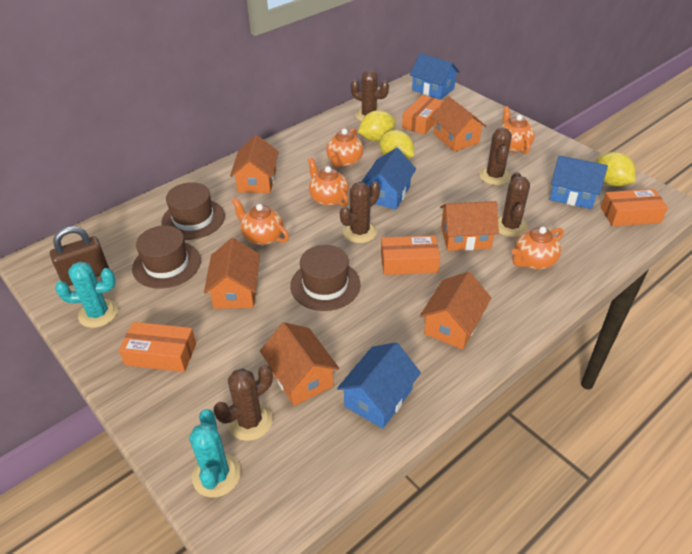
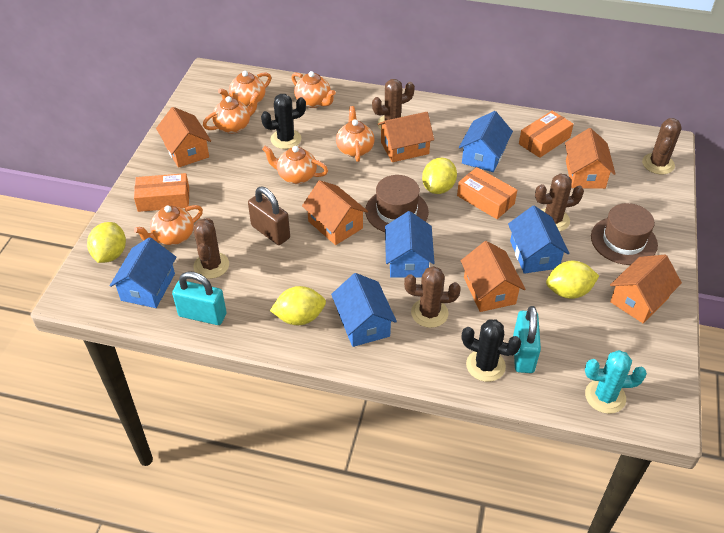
black cactus: none = 0 -> [261,94,306,149] [462,319,521,382] = 2
blue house: [337,342,421,429] [361,148,416,210] [410,53,460,100] [550,156,608,209] = 4 -> [110,237,176,308] [331,273,397,347] [385,211,435,278] [459,111,513,172] [508,206,569,274] = 5
brown hat: [132,225,201,289] [161,182,225,240] [290,245,361,311] = 3 -> [365,175,429,232] [591,203,658,265] = 2
orange box: [119,322,196,372] [381,235,440,275] [402,95,443,135] [601,189,668,226] = 4 -> [134,173,189,212] [457,167,517,219] [519,111,574,158] = 3
orange teapot: [232,198,289,245] [308,157,349,207] [326,128,363,167] [500,106,535,154] [512,227,563,269] = 5 -> [134,205,203,245] [203,92,260,134] [218,71,271,107] [262,146,328,184] [291,71,336,108] [336,106,374,162] = 6
turquoise cactus: [55,262,118,328] [189,409,241,497] = 2 -> [585,350,647,414] = 1
turquoise padlock: none = 0 -> [172,271,227,325] [513,306,541,373] = 2
yellow lemon: [358,110,396,141] [379,130,414,159] [597,152,636,187] = 3 -> [87,222,126,263] [270,286,326,325] [422,158,457,194] [546,261,599,299] = 4

